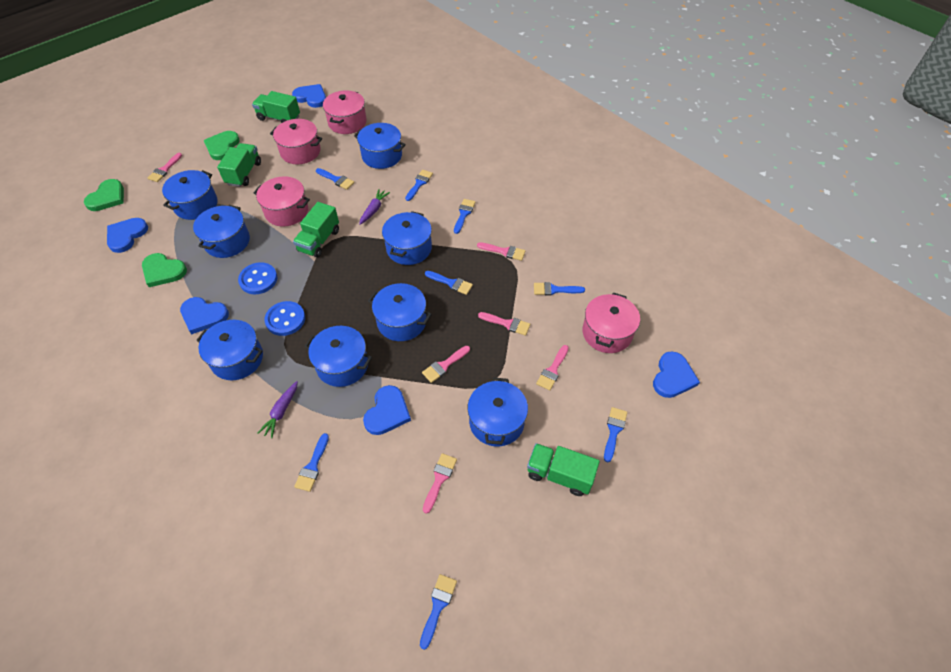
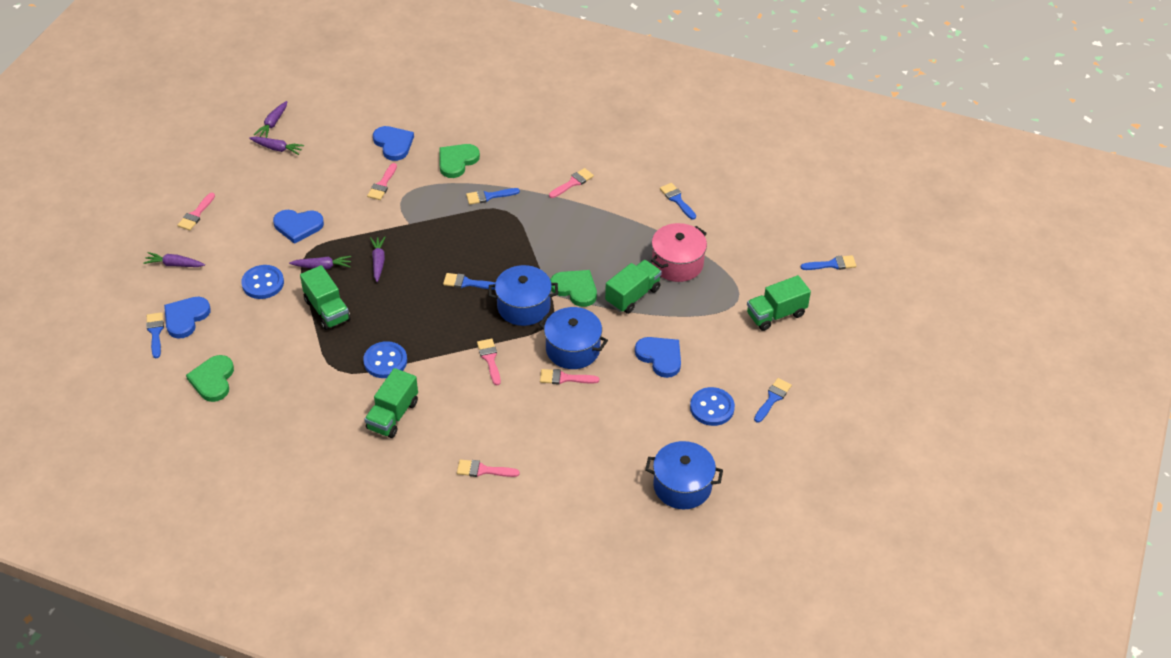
blue brush: [294,433,329,492] [316,168,354,190] [405,170,433,201] [420,574,457,650] [425,271,473,295] [454,199,476,234] [534,282,585,296] [604,407,627,462] = 8 -> [146,312,164,358] [443,273,495,290] [466,188,520,205] [660,183,696,220] [754,378,792,423] [801,255,856,270] = 6
blue button: [238,262,277,294] [265,301,305,336] = 2 -> [241,265,284,299] [363,341,407,378] [690,387,735,426] = 3
blue heart: [107,218,148,253] [180,297,229,334] [292,84,326,108] [363,385,411,435] [653,351,700,398] = 5 -> [164,297,211,339] [273,210,324,244] [373,126,414,161] [635,337,681,378] = 4
blue pot: [162,170,218,220] [193,205,250,258] [197,320,263,380] [304,326,372,387] [354,123,406,169] [368,283,432,341] [382,211,432,265] [468,377,528,446] = 8 -> [489,265,558,326] [539,307,608,369] [645,441,723,509] = 3
pink pot: [253,176,310,227] [270,119,322,164] [323,90,367,134] [582,293,640,353] = 4 -> [651,223,707,282] = 1
purple carrot: [258,381,298,438] [359,189,390,225] = 2 -> [143,252,205,267] [249,137,304,155] [254,101,288,138] [289,256,351,269] [370,236,385,282] = 5

